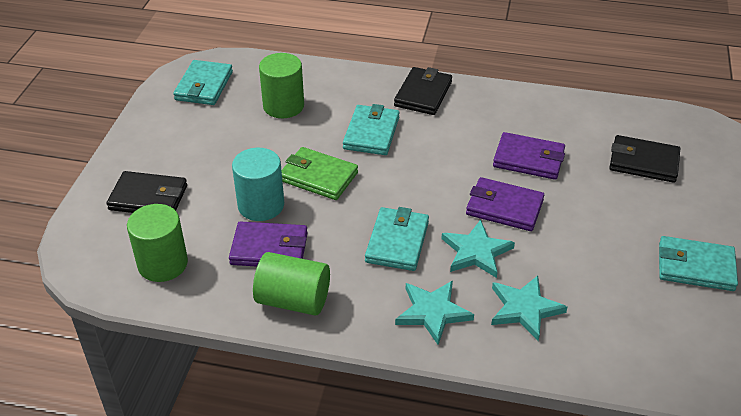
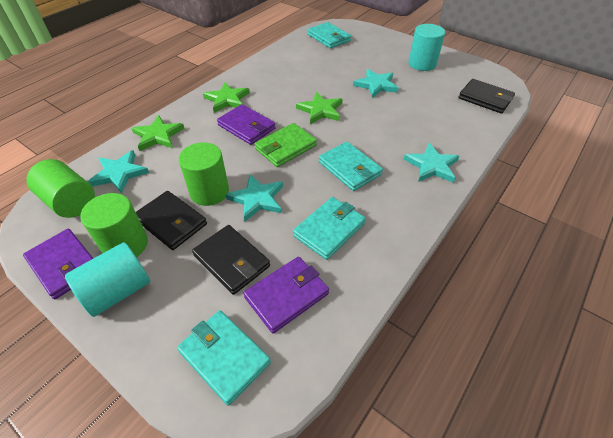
green star: none = 0 -> [131,115,185,151] [203,82,250,113] [296,92,343,124] = 3
turquoise cylinder: [232,148,284,221] = 1 -> [65,242,150,317] [408,24,445,71] = 2
turquoise star: [395,280,474,345] [441,220,515,278] [491,276,568,341] = 3 -> [88,150,149,193] [225,174,283,222] [353,69,399,98] [404,143,459,183] = 4

